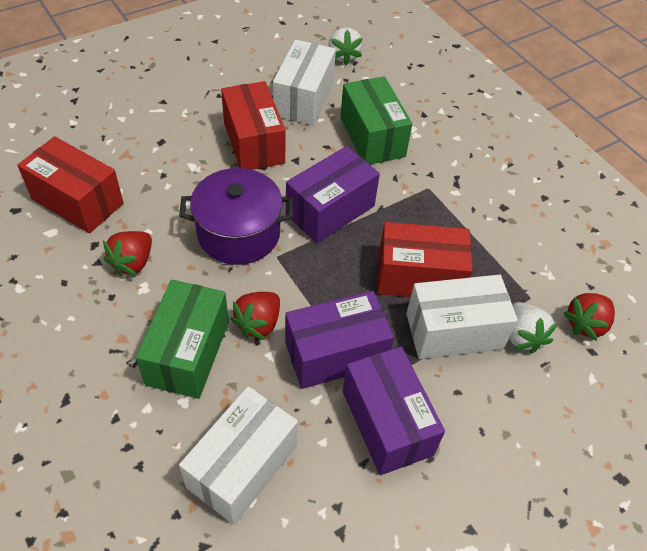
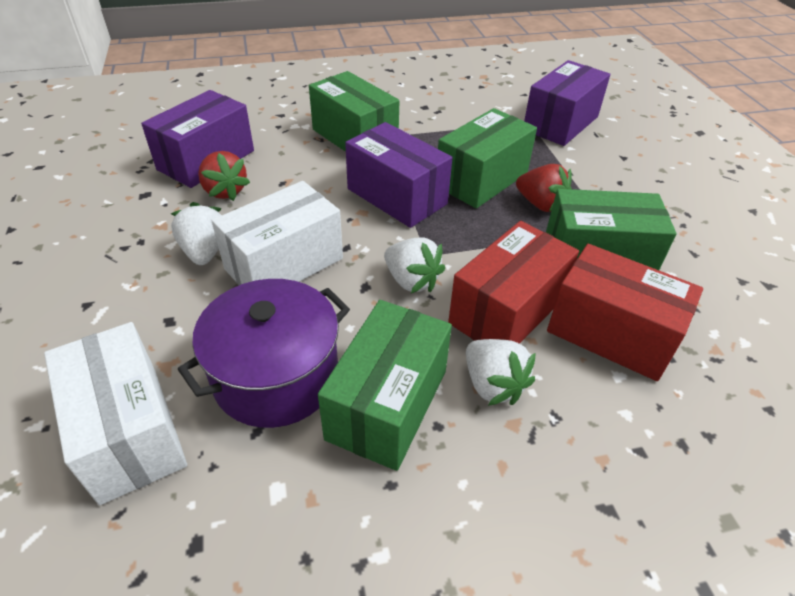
green box: [135,280,229,399] [340,76,412,165] = 2 -> [309,71,399,152] [318,300,452,471] [438,108,537,208] [546,189,677,270] = 4
red box: [17,136,124,233] [221,81,286,170] [377,222,473,297] = 3 -> [448,221,579,344] [547,244,703,381] = 2
red strawberry: [103,231,152,276] [230,292,280,340] [563,293,615,341] = 3 -> [198,151,250,201] [516,164,572,212] = 2
white box: [179,386,298,525] [273,40,336,125] [406,275,518,359] = 3 -> [44,322,187,505] [212,181,343,285] = 2
white strawberry: [328,27,363,65] [509,302,558,354] = 2 -> [171,202,222,265] [384,238,445,293] [466,339,536,406] = 3

